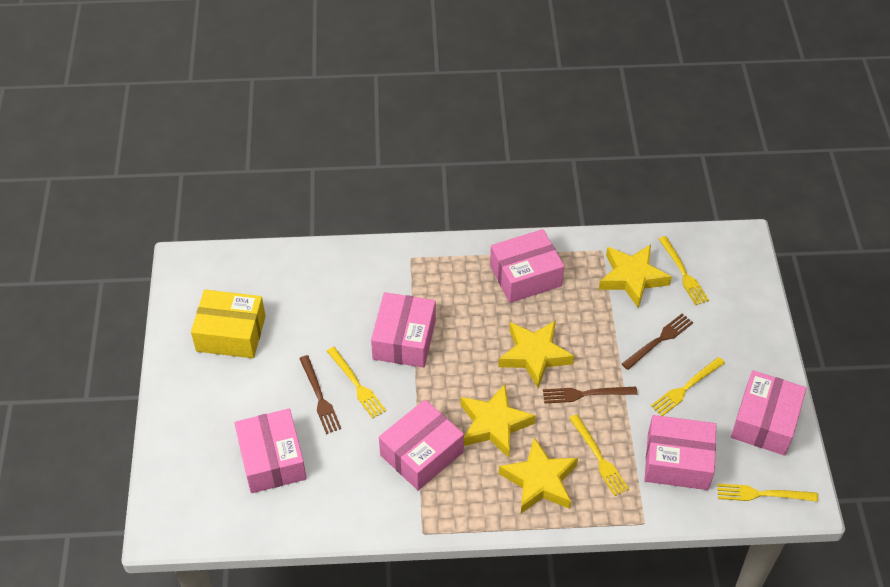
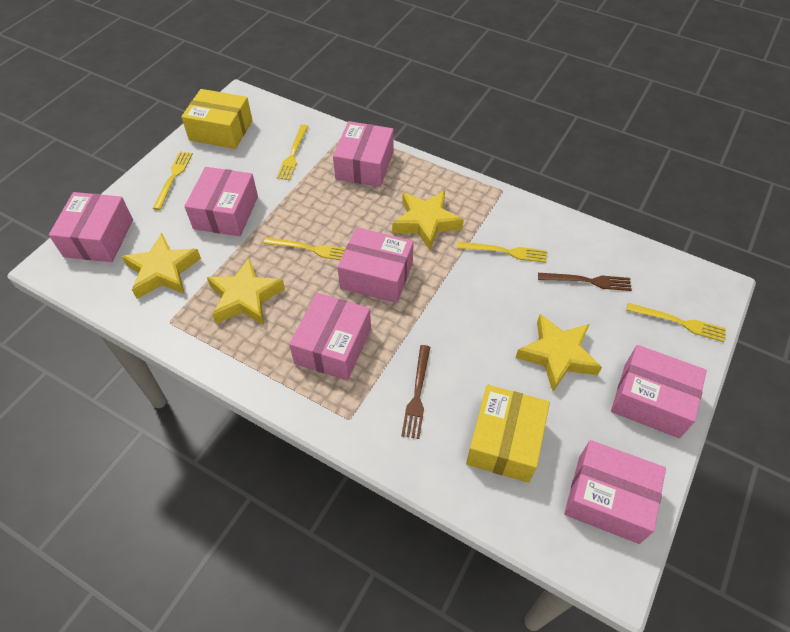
brown fork: [299,355,341,434] [543,387,637,403] [622,313,693,370] = 3 -> [401,345,430,439] [538,273,632,291] = 2
pink box: [235,409,307,493] [371,292,436,368] [379,399,464,490] [490,229,564,303] [645,415,716,490] [731,370,807,456] = 6 -> [49,192,133,262] [184,167,258,236] [289,293,371,381] [333,121,394,187] [338,227,414,303] [564,440,666,544] [611,345,707,438] = 7
yellow box: [191,290,266,358] = 1 -> [181,89,253,149] [466,385,550,483] = 2

